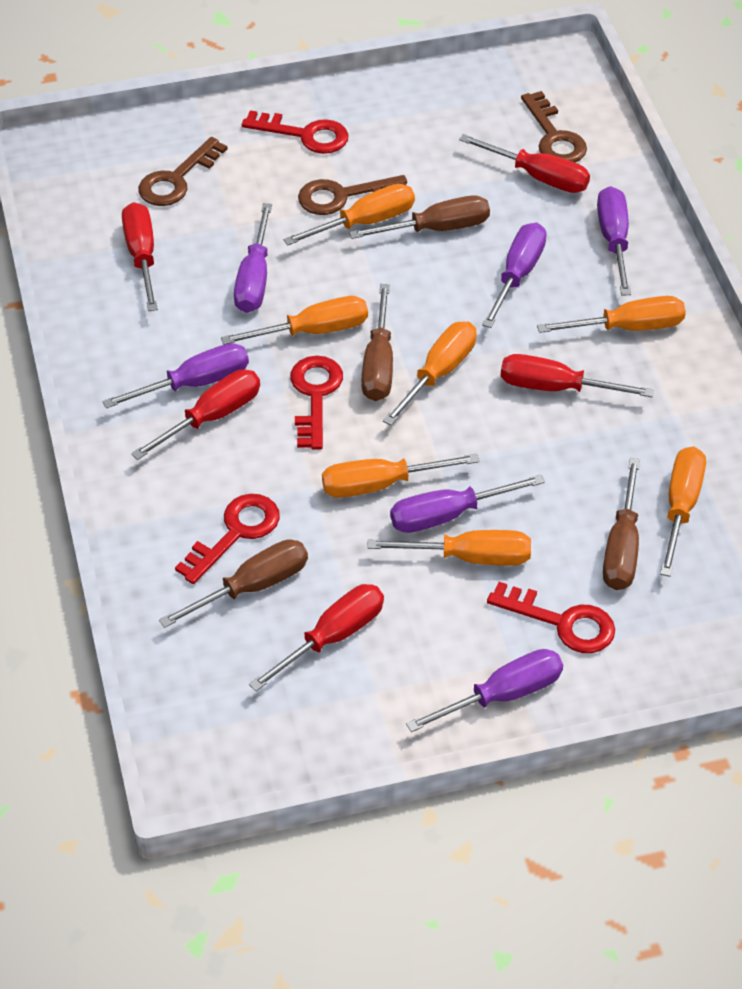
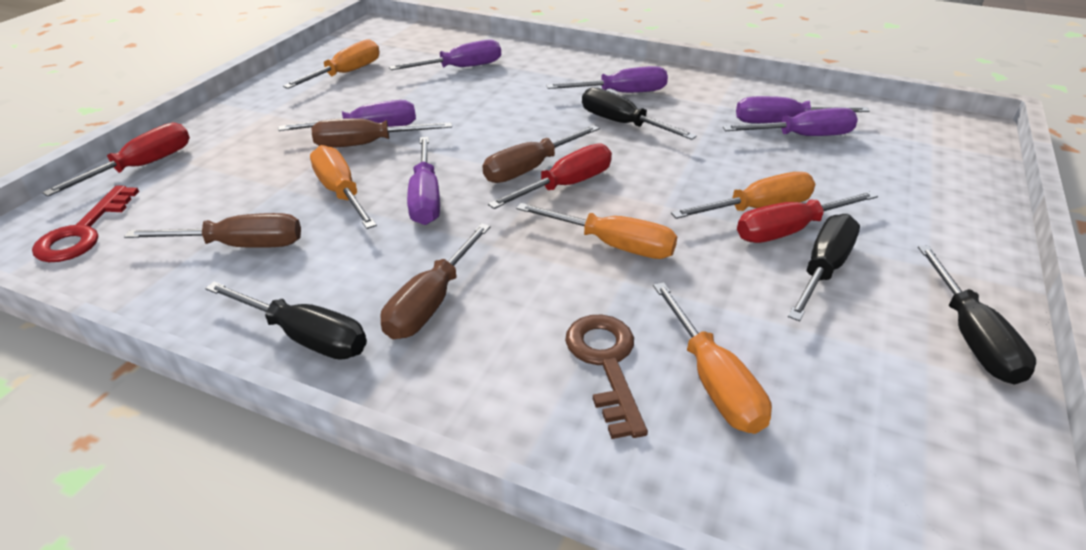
black screwdriver: none = 0 -> [205,281,367,360] [582,87,697,140] [788,214,860,321] [918,246,1036,385] = 4
brown key: [138,137,227,206] [298,175,407,215] [521,91,587,163] = 3 -> [565,315,648,439] = 1
orange screwdriver: [221,296,368,345] [283,184,415,246] [322,454,479,498] [367,530,531,566] [383,321,477,425] [537,296,686,333] [660,447,706,577] = 7 -> [283,39,380,89] [310,145,377,229] [516,203,678,259] [653,282,772,434] [671,172,815,219] = 5
red key: [175,494,280,584] [242,110,349,154] [290,356,343,450] [487,582,615,653] = 4 -> [32,185,139,262] = 1
red screwdriver: [122,202,158,311] [131,369,260,460] [249,584,384,691] [459,134,590,193] [500,354,654,397] = 5 -> [42,123,190,196] [488,144,612,209] [737,191,878,243] = 3

